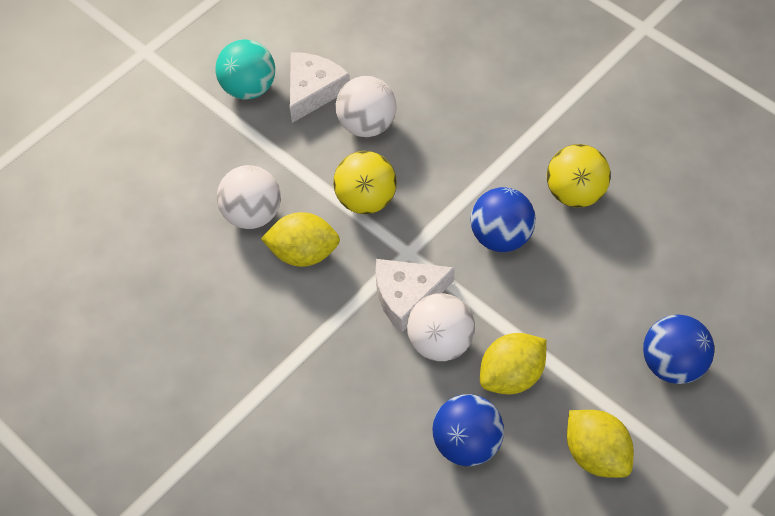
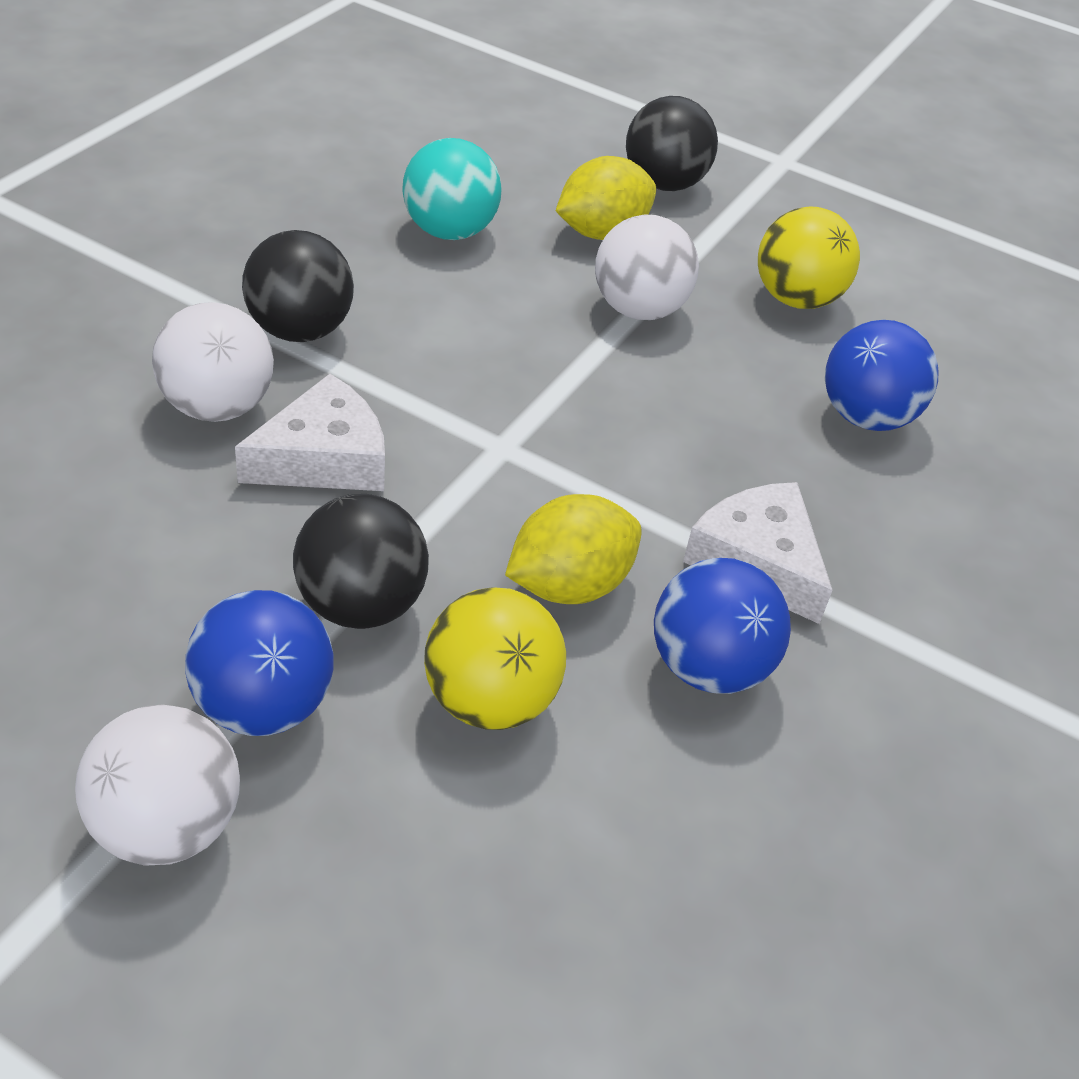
black ball: none = 0 -> [242,230,354,342] [293,494,429,629] [626,96,718,191] = 3
yellow lemon: [261,212,340,267] [480,333,547,394] [567,410,634,478] = 3 -> [505,494,642,604] [556,156,656,240] = 2

